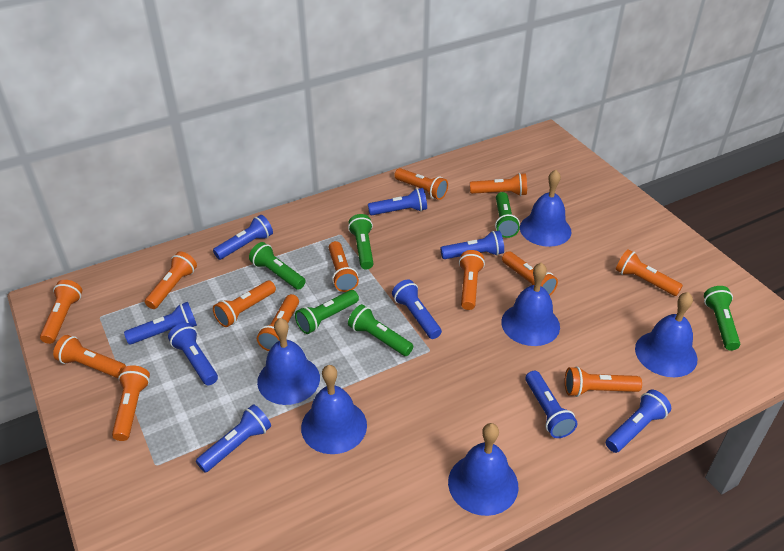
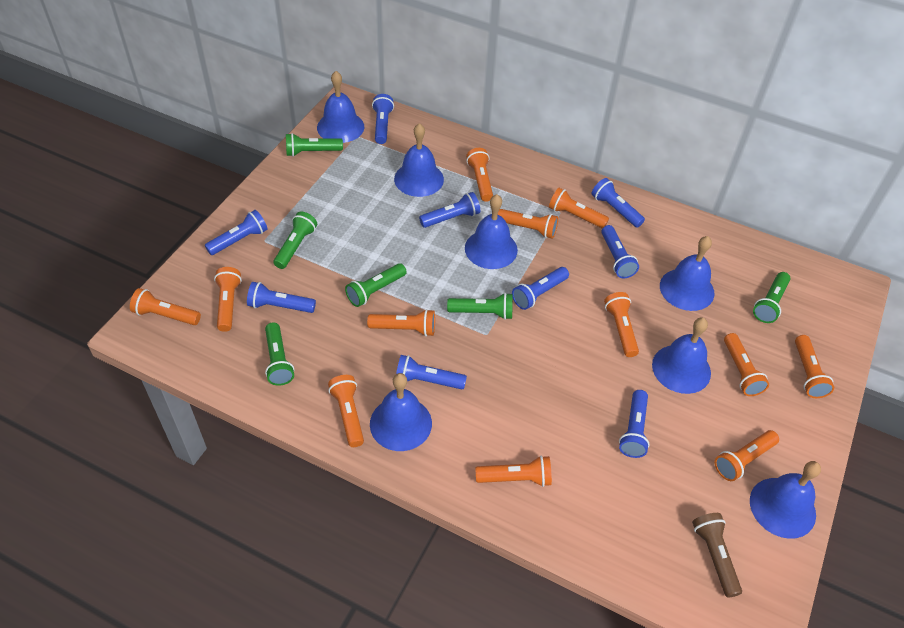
blue bell: [257,318,320,405] [301,365,367,454] [448,423,518,516] [501,262,560,346] [520,170,572,247] [635,292,697,377] = 6 -> [317,71,364,143] [370,373,432,451] [394,123,444,197] [465,194,518,269] [652,317,711,394] [660,236,714,311] [750,461,821,539] = 7
brown flashlight: none = 0 -> [692,513,742,598] = 1
orange flashlight: [40,280,82,344] [53,335,126,378] [112,365,150,441] [145,252,197,309] [213,281,276,327] [257,294,299,351] [329,241,359,292] [394,168,448,200] [459,250,485,310] [470,173,527,196] [502,251,558,295] [565,366,642,397] [616,249,683,296] = 13 -> [130,288,201,325] [214,267,242,332] [328,375,364,447] [367,309,435,337] [466,148,493,202] [475,456,552,487] [498,209,558,239] [549,188,609,228] [604,292,639,357] [715,430,779,481] [724,333,769,396] [795,335,834,398] = 12

